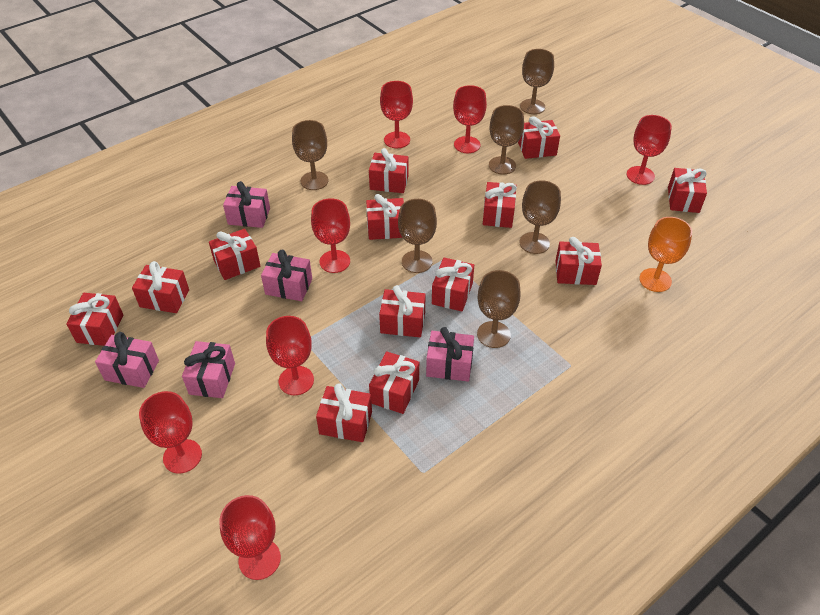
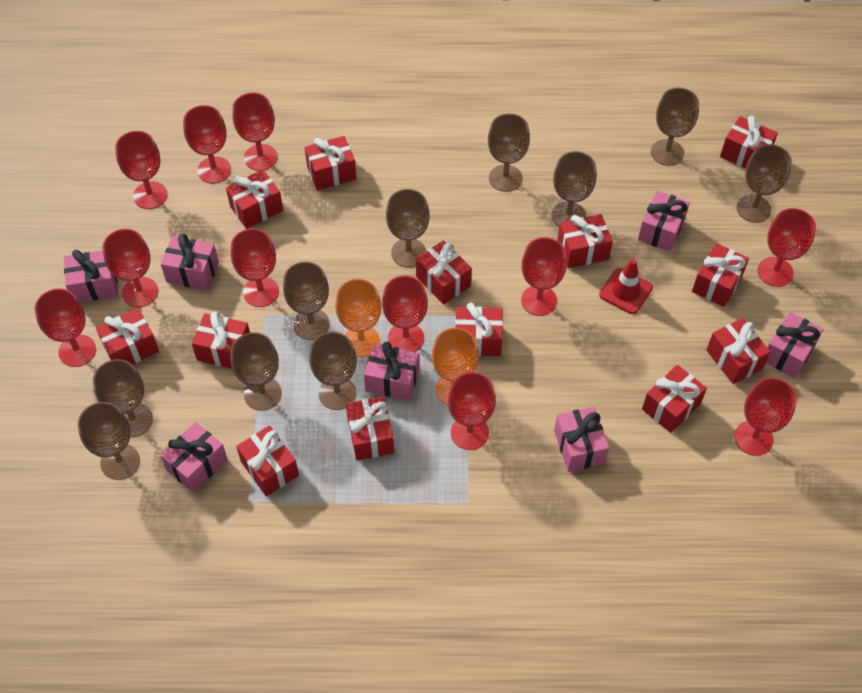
brown goblet: [292,120,328,190] [398,199,437,273] [477,270,520,348] [489,105,524,175] [519,180,561,254] [520,49,554,114] = 6 -> [78,402,140,480] [93,359,153,438] [231,332,282,411] [283,262,330,340] [309,332,357,410] [386,189,430,267] [488,113,530,192] [552,151,597,227] [651,87,699,166] [736,144,792,223] = 10
orange goblet: [639,217,692,292] = 1 -> [335,279,381,357] [432,328,479,405] = 2
pink gift: [95,332,159,388] [182,341,235,398] [223,181,270,228] [261,250,312,301] [426,327,474,382] = 5 -> [64,249,118,302] [160,422,228,493] [161,234,219,290] [364,342,419,401] [554,407,609,472] [638,191,690,252] [766,312,824,378] = 7
red goblet: [139,391,202,474] [219,495,281,580] [266,316,314,395] [311,198,350,273] [380,81,413,148] [453,85,487,153] [627,115,672,185] = 7 -> [35,288,96,367] [102,229,158,307] [115,131,168,209] [183,105,231,183] [231,228,279,307] [232,93,278,171] [382,276,428,352] [448,372,496,450] [521,237,567,316] [734,378,797,456] [758,208,816,287] = 11
red traffic cone: none = 0 -> [599,259,653,314] = 1

